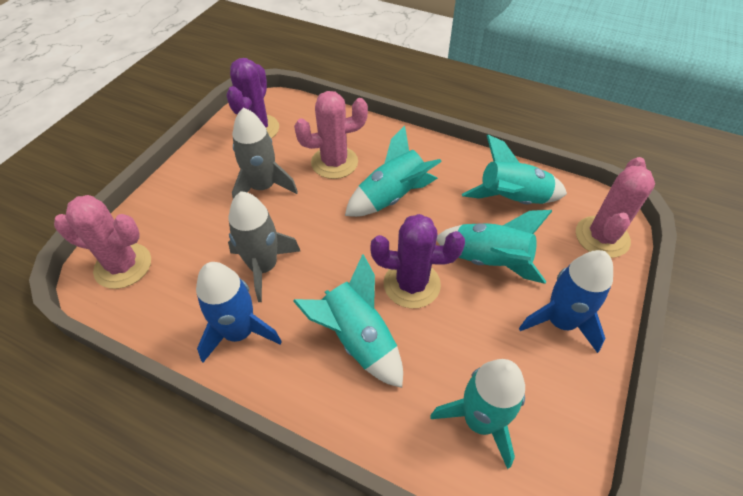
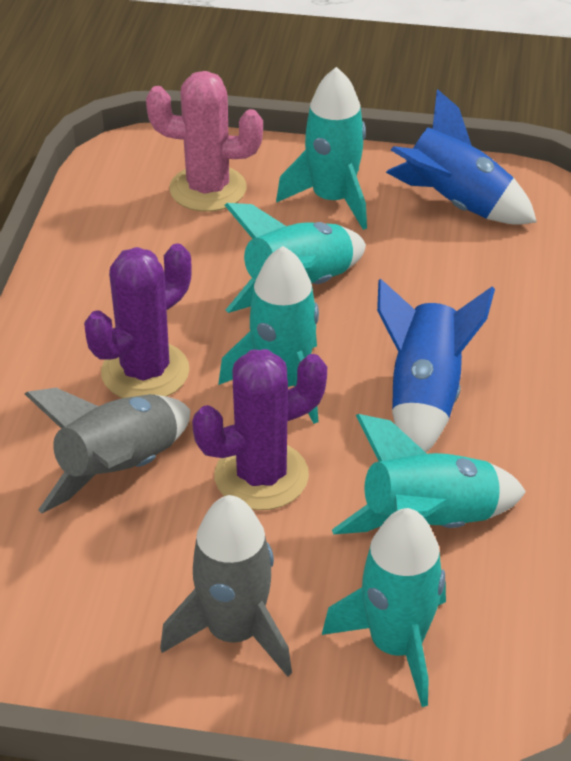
pink cactus: [54,195,151,289] [294,91,368,179] [576,157,655,258] = 3 -> [146,71,263,212] = 1

